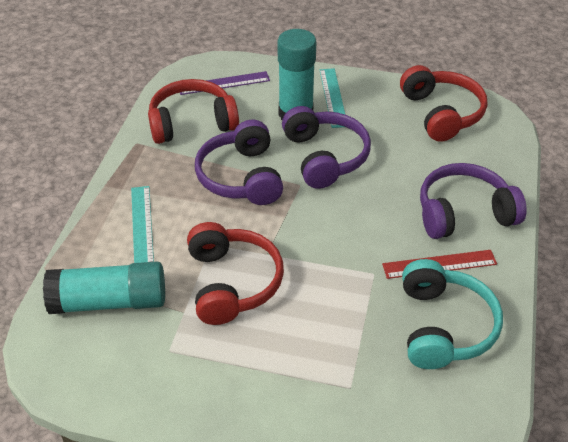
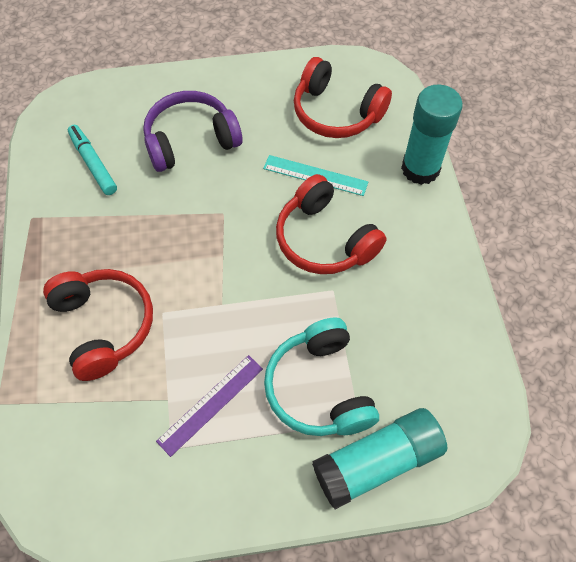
purple headphones: [195,120,283,205] [282,106,371,189] [420,163,527,239] = 3 -> [143,91,242,172] = 1
red ruler: [382,250,497,279] = 1 -> none = 0
turquoise marker: none = 0 -> [68,125,117,195] = 1
turquoise ruler: [131,186,154,263] [320,68,345,128] = 2 -> [263,155,368,196] = 1

